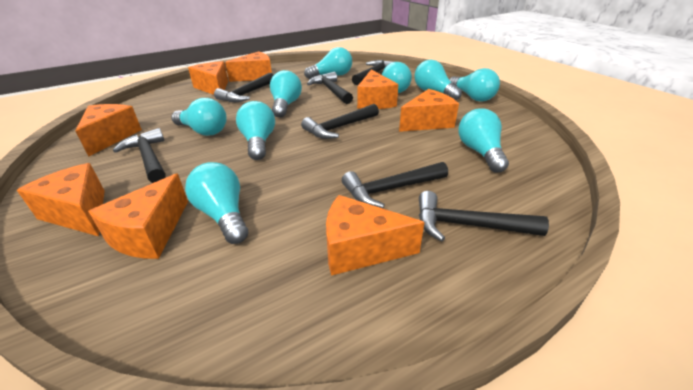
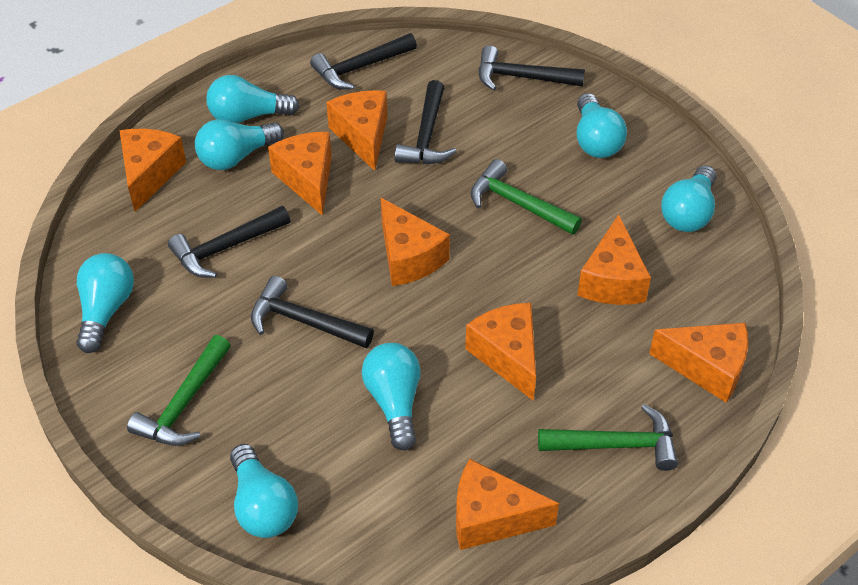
black hammer: [113,128,166,183] [214,73,274,102] [301,104,379,139] [307,72,353,104] [342,162,448,208] [352,60,395,85] [419,191,549,242] = 7 -> [168,206,291,278] [251,276,374,348] [310,33,417,90] [395,80,457,164] [479,45,585,91] = 5
green hammer: none = 0 -> [127,335,231,446] [471,159,582,235] [538,404,678,471] = 3
turquoise light bulb: [171,98,227,136] [185,162,248,244] [236,101,275,160] [270,70,302,118] [304,47,352,79] [382,62,412,93] [414,60,462,100] [449,68,500,102] [458,108,509,173] = 9 -> [76,253,134,353] [195,119,284,170] [206,75,300,123] [230,444,298,538] [362,343,421,451] [577,93,627,158] [661,165,716,232] = 7

